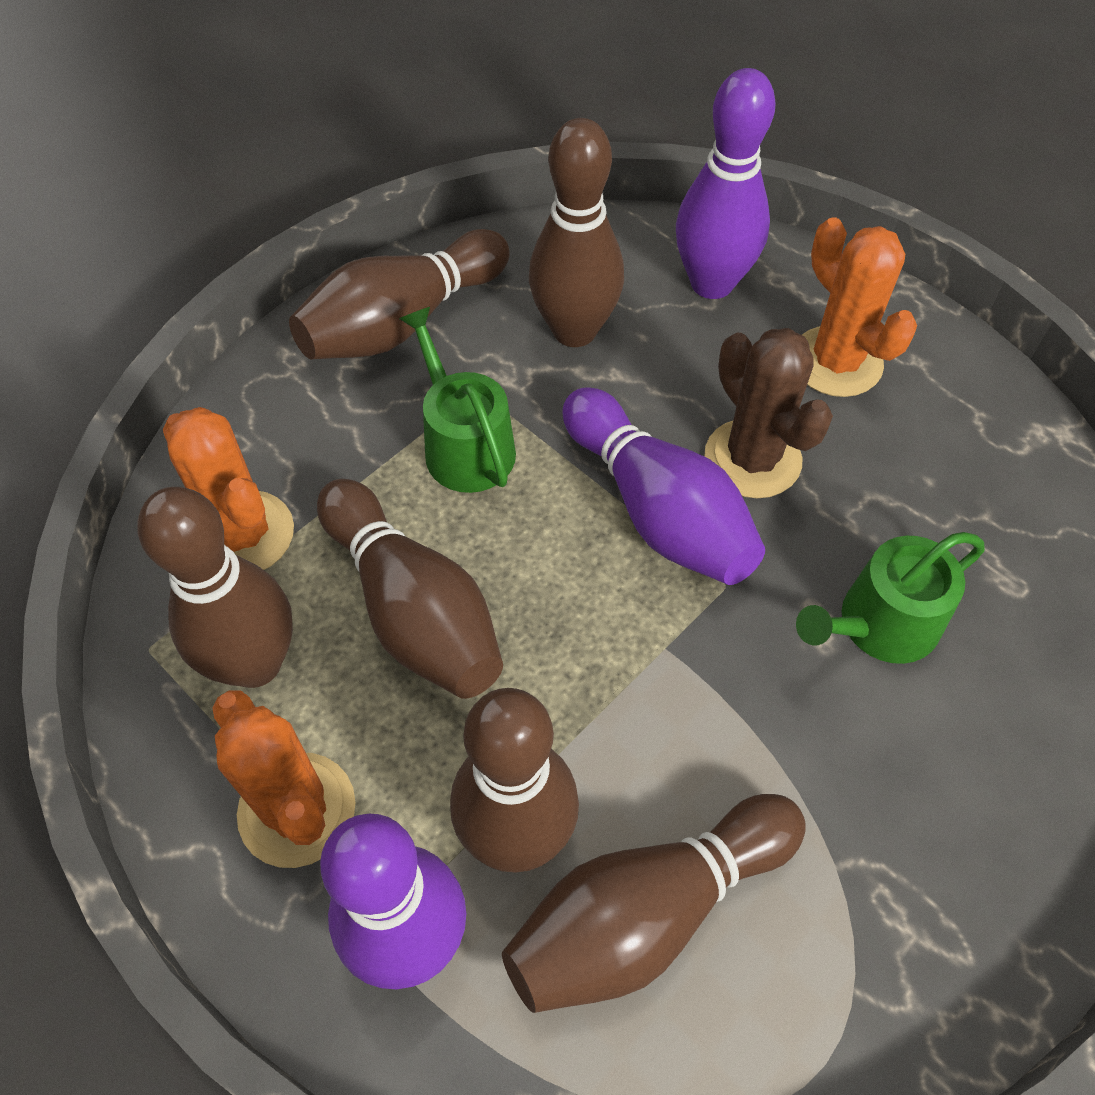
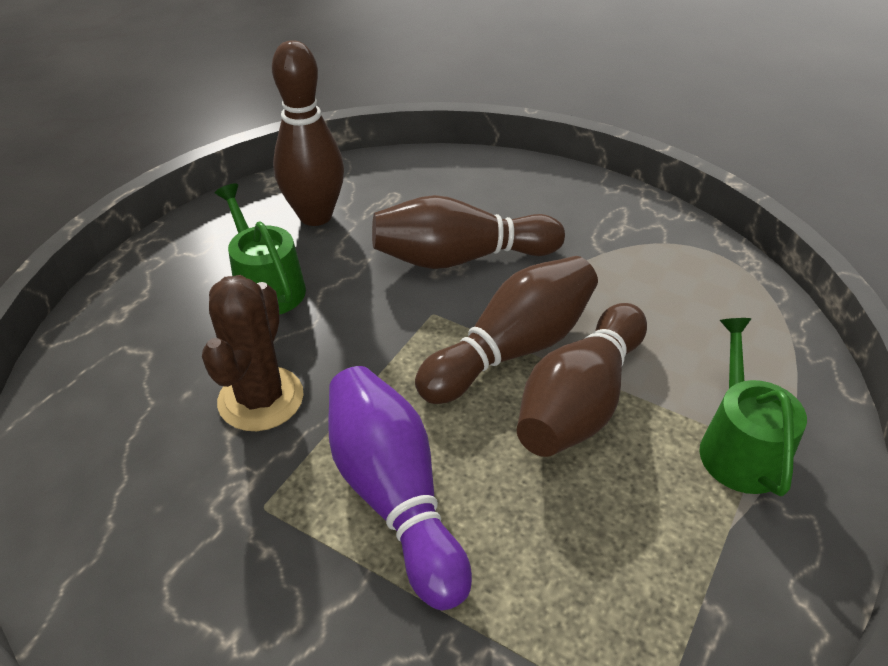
brown bowling pin: [138,487,293,688] [289,229,510,359] [317,479,503,699] [450,688,579,873] [502,794,806,1013] [529,118,624,347] = 6 -> [272,40,344,226] [372,195,565,269] [415,256,598,404] [517,303,647,457] = 4
orange cactus: [163,407,294,570] [212,690,356,868] [802,217,917,397] = 3 -> none = 0
purple bowling pin: [320,814,466,989] [563,387,765,585] [676,68,775,299] = 3 -> [328,366,472,610] = 1

